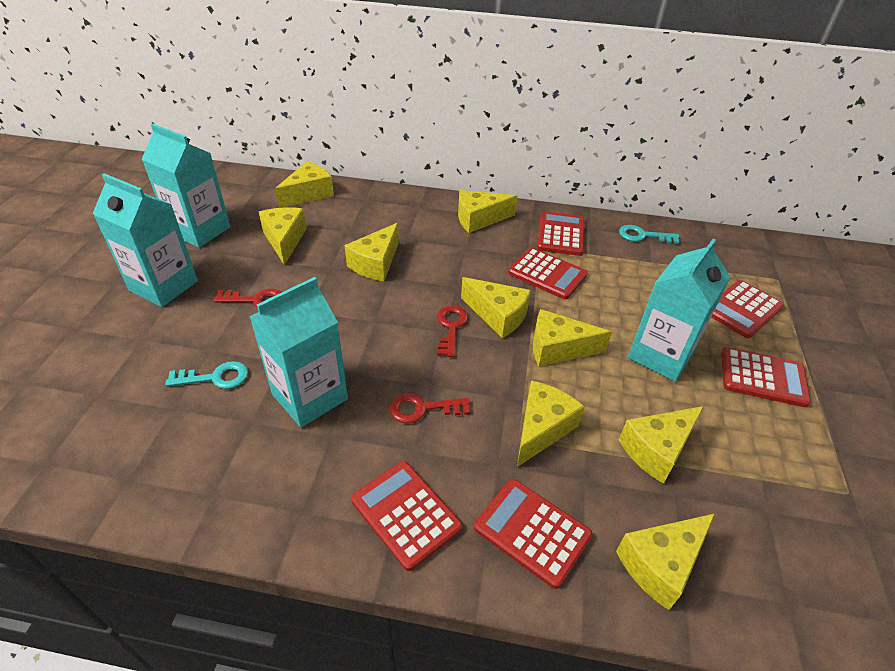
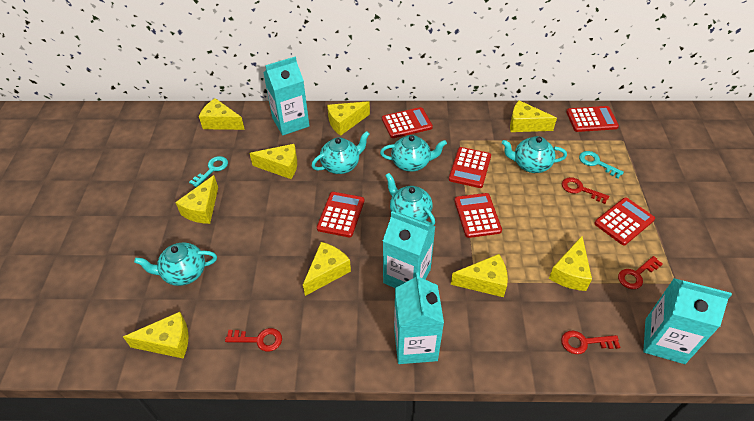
red key: [214,289,282,307] [389,393,470,423] [437,305,468,357] = 3 -> [225,328,282,352] [561,331,620,354] [562,177,609,204] [618,256,663,289] = 4
turquoise teapot: none = 0 -> [134,242,217,286] [312,131,369,174] [380,135,447,172] [385,173,435,226] [502,136,567,173] = 5

